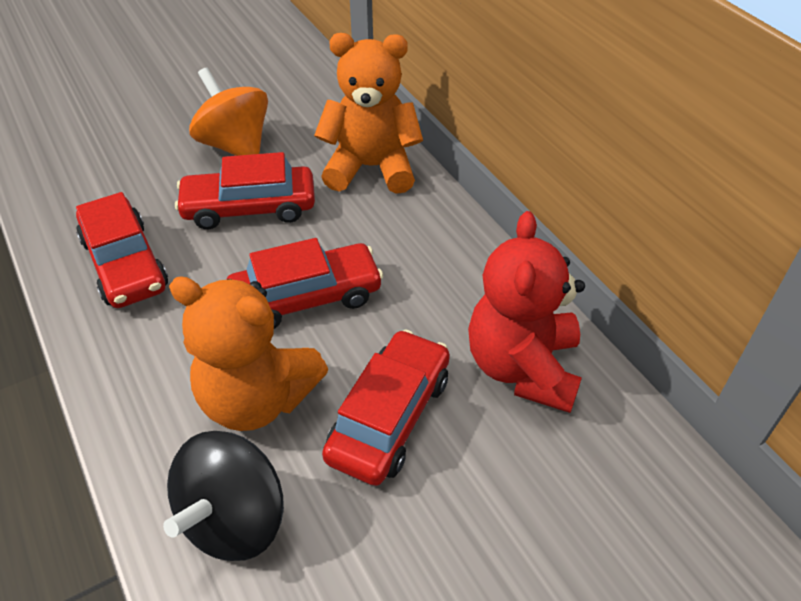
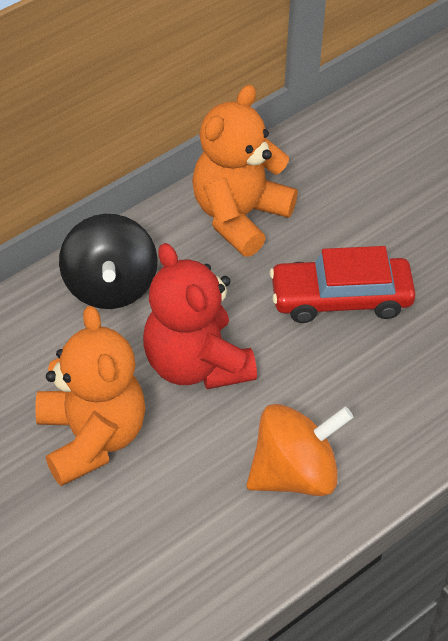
red car: [76,192,168,308] [175,152,315,229] [227,238,384,329] [322,329,450,486] = 4 -> [270,246,416,323] = 1

